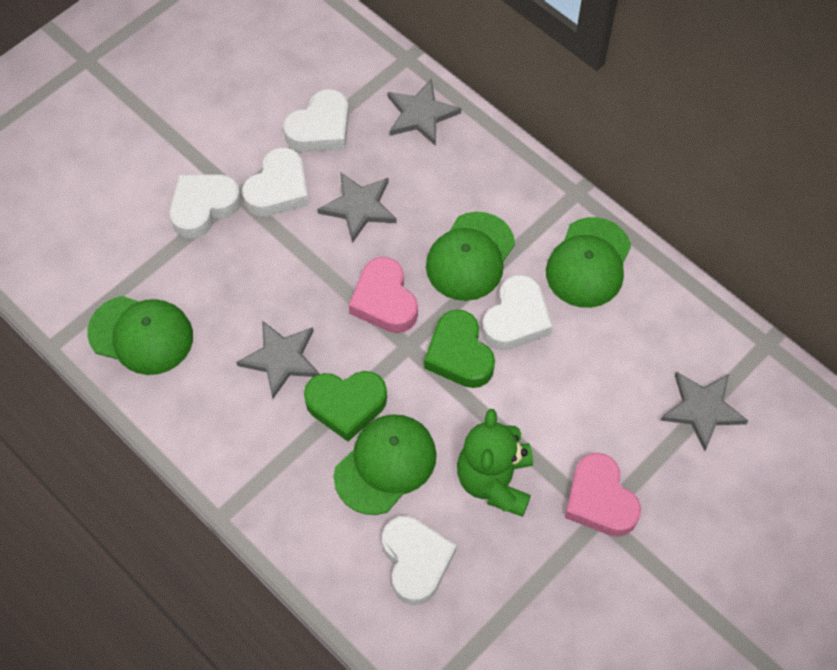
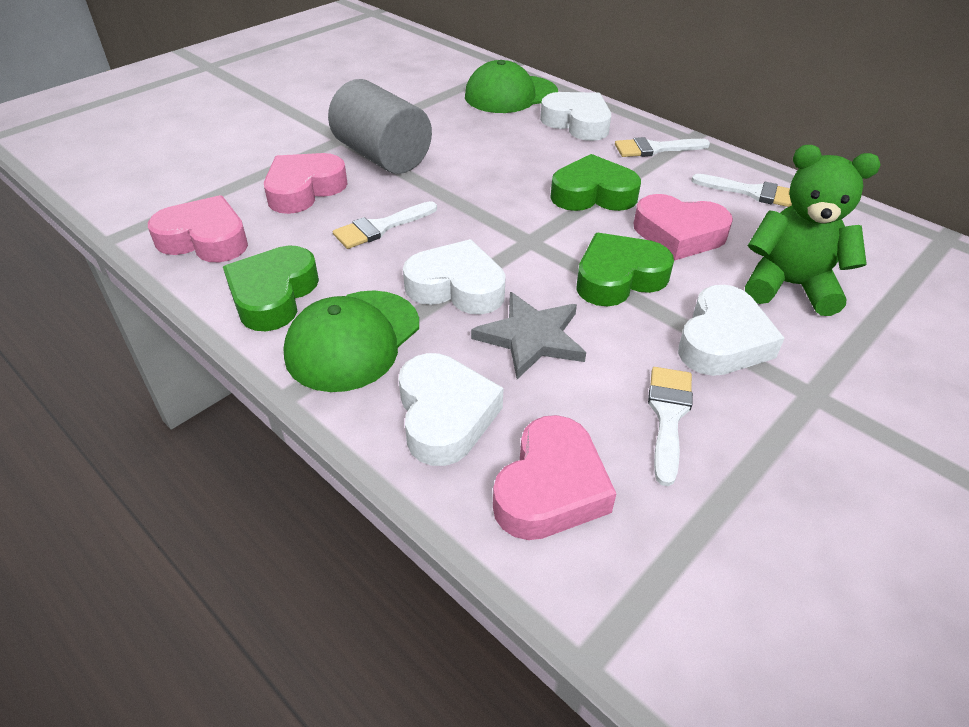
green cap: [87,296,193,375] [334,414,437,515] [426,212,515,301] [546,217,631,308] = 4 -> [284,290,419,392] [465,60,558,113] = 2
green heart: [304,371,387,442] [424,309,495,388] = 2 -> [223,245,319,331] [550,154,641,211] [576,233,674,307] = 3
grey cylinder: none = 0 -> [328,79,432,174] = 1
grey star: [236,321,320,399] [317,172,396,243] [388,78,461,146] [660,372,748,451] = 4 -> [471,292,586,379] = 1
pink heart: [349,257,418,333] [565,453,641,537] = 2 -> [148,195,248,262] [264,153,348,214] [493,415,617,540] [633,194,733,260] = 4
white brush: none = 0 -> [333,201,437,249] [615,137,710,157] [648,367,693,486] [691,174,792,207] = 4
white heart: [170,175,241,239] [242,147,309,217] [283,89,349,152] [382,516,457,605] [482,275,552,350] = 5 -> [399,353,504,466] [403,239,506,314] [540,92,611,141] [678,285,785,376] = 4

